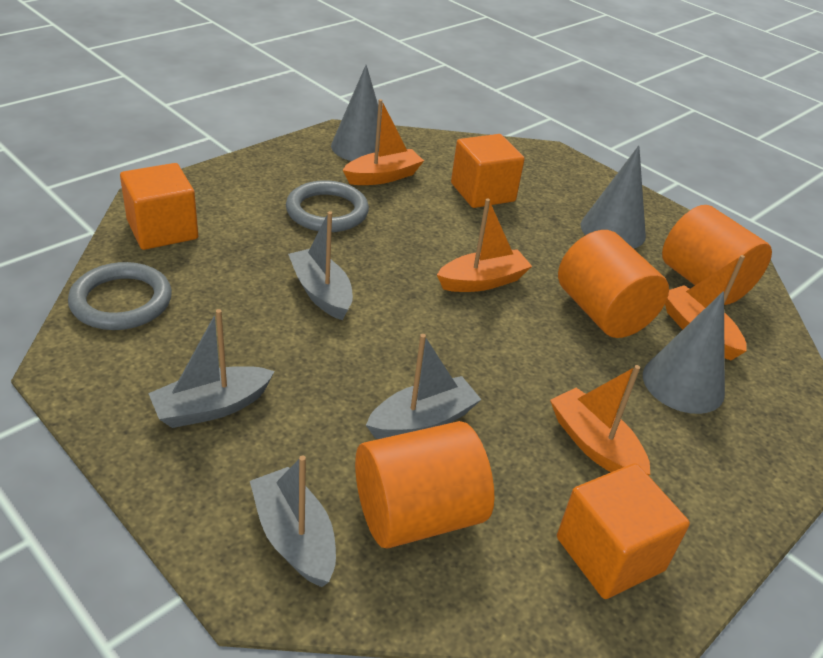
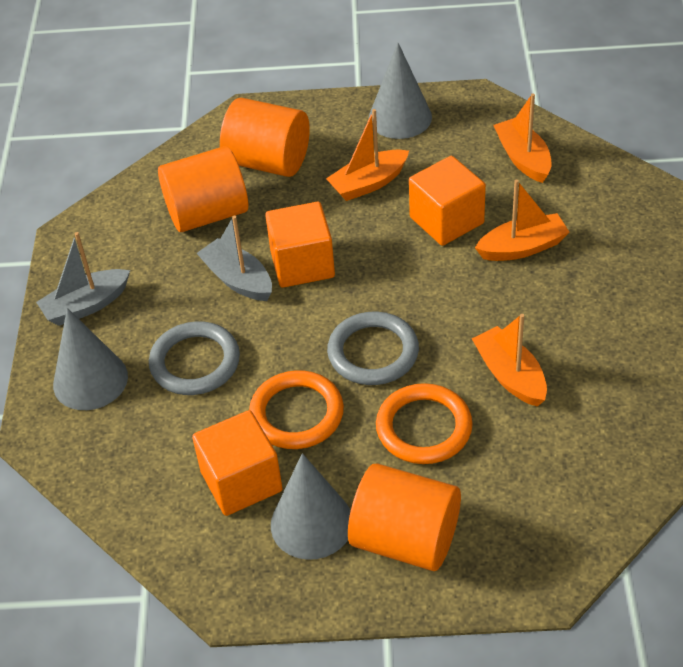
grey boat: [148,309,275,428] [250,455,336,587] [288,211,353,320] [366,334,482,439] = 4 -> [36,232,130,326] [197,216,272,301] = 2
orange ring: none = 0 -> [249,370,344,449] [376,383,473,464] = 2

